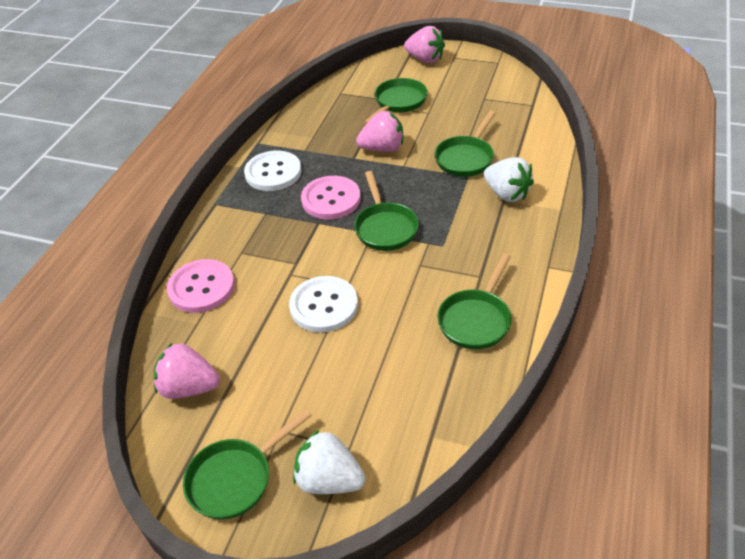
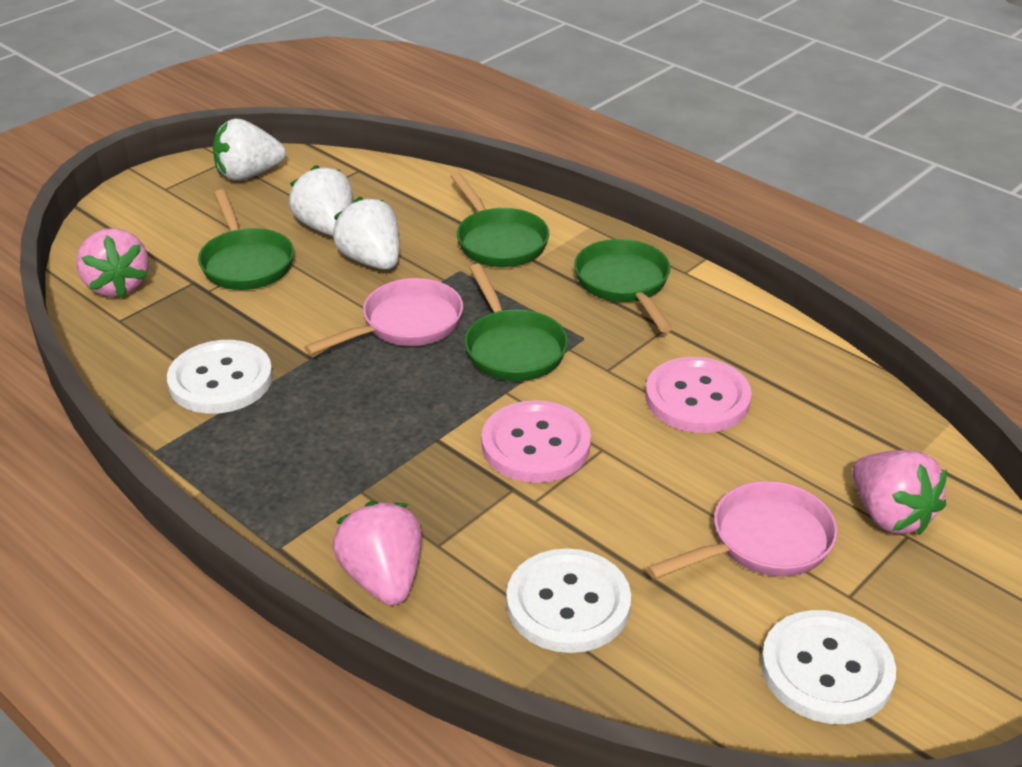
green pan: [183,409,312,520] [354,171,419,251] [364,78,428,125] [435,111,496,177] [438,253,512,350] = 5 -> [198,189,294,290] [450,172,549,267] [464,264,568,381] [574,239,673,332] = 4
pink pan: none = 0 -> [304,278,463,355] [647,481,838,579] = 2
white button: [244,151,302,191] [289,276,358,332] = 2 -> [167,340,273,414] [506,548,631,653] [761,610,896,724] = 3
white strawberry: [293,429,366,494] [484,157,534,202] = 2 -> [213,119,286,181] [289,165,353,236] [333,197,399,270] = 3

